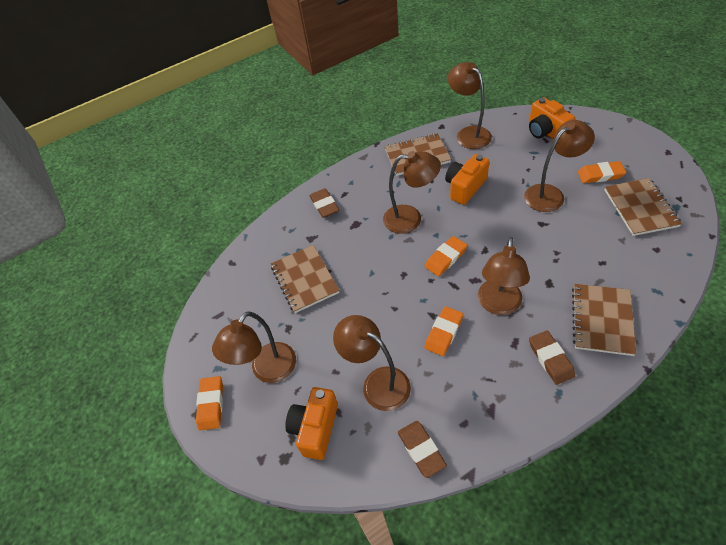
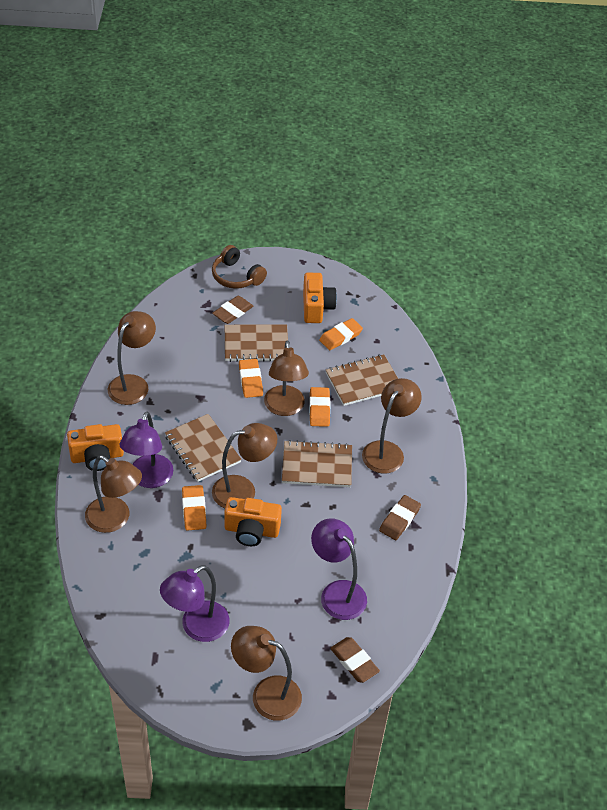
brown headphones: none = 0 -> [212,245,267,289] = 1
purple lamp: none = 0 -> [120,411,173,488] [160,565,230,642] [311,518,367,620] = 3

